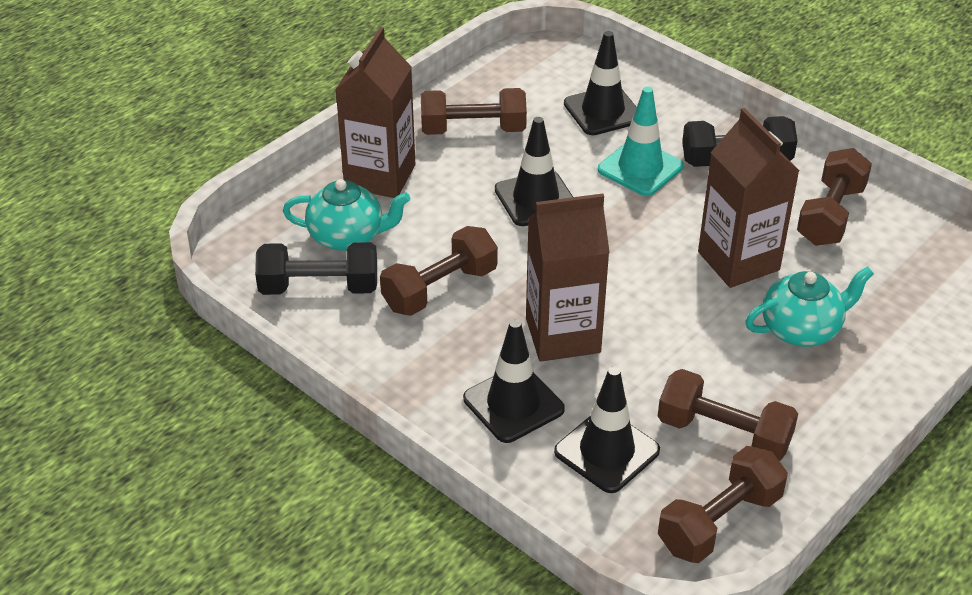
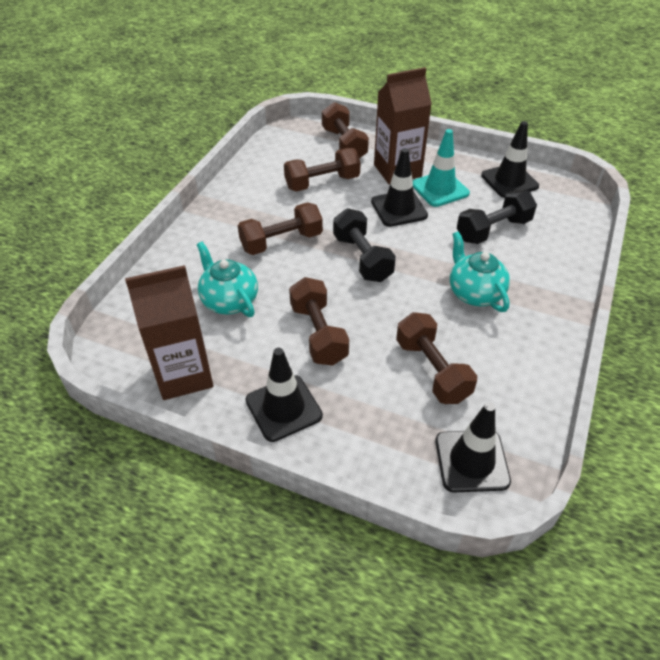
brown carton: [335,27,415,198] [526,194,610,362] [698,108,800,288] = 3 -> [125,265,213,400] [374,67,432,185] = 2

